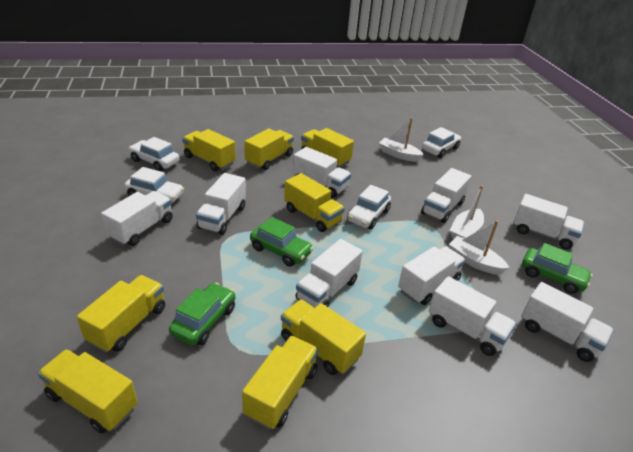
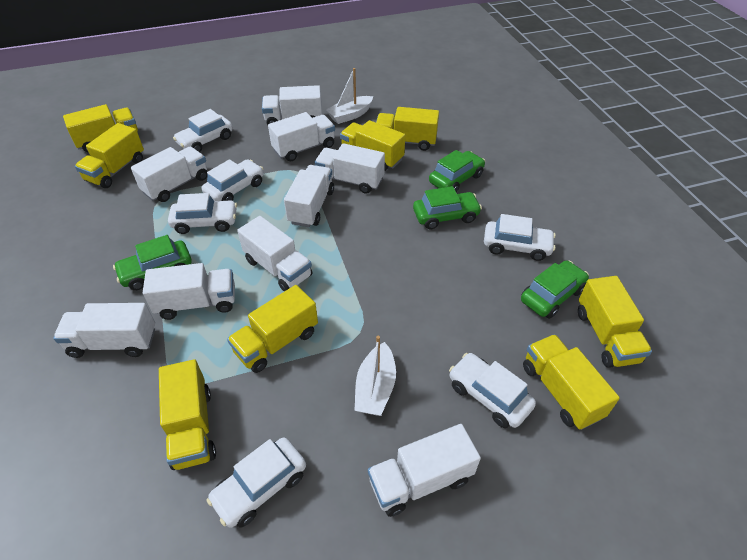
green car: [169,283,235,346] [250,217,313,267] [522,243,593,294] = 3 -> [113,235,192,290] [413,186,482,229] [429,150,485,192] [521,260,589,319] = 4
white boat: [379,118,424,162] [449,220,509,275] [450,185,484,239] = 3 -> [326,68,373,124] [354,336,396,416] = 2
white car: [124,167,184,203] [128,137,179,171] [347,185,391,229] [422,127,461,158] = 4 -> [168,193,237,234] [173,109,233,152] [202,159,264,201] [206,437,306,528] [449,353,536,428] [484,214,556,261] = 6

